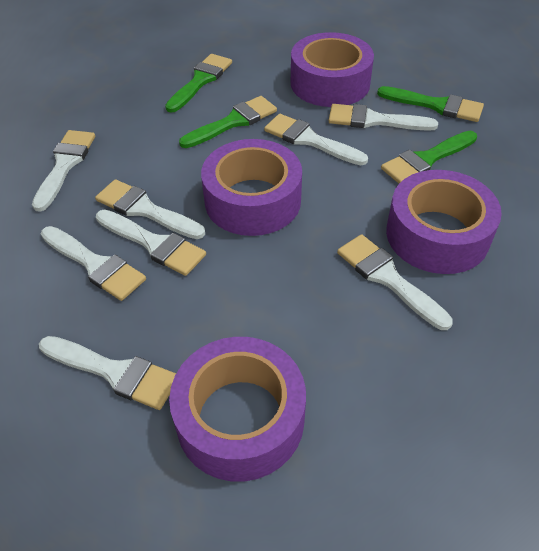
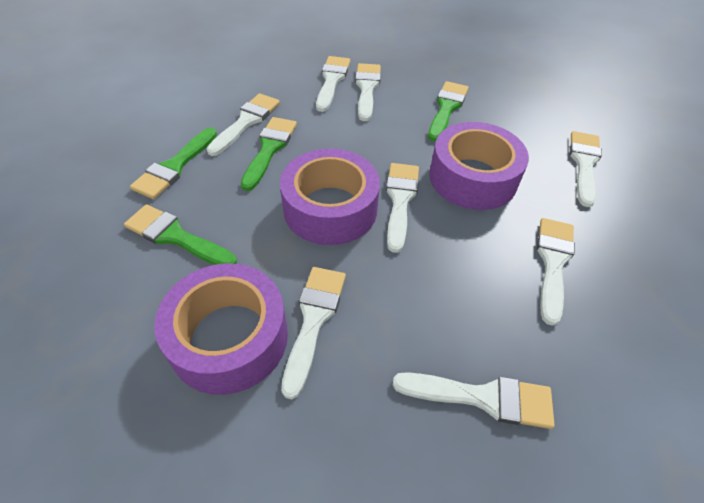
purple tape: [169,337,306,482] [201,139,302,236] [291,32,374,107] [386,170,502,274] = 4 -> [154,263,288,395] [280,148,380,245] [429,122,529,210] = 3

